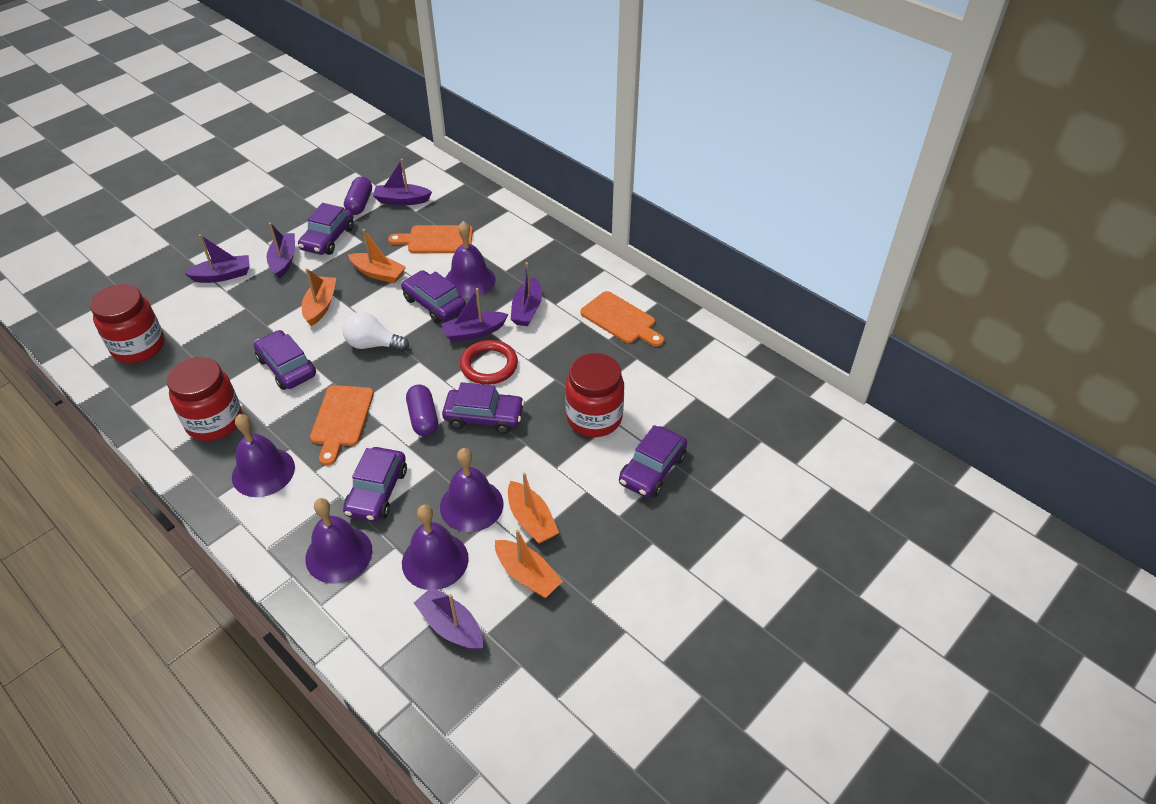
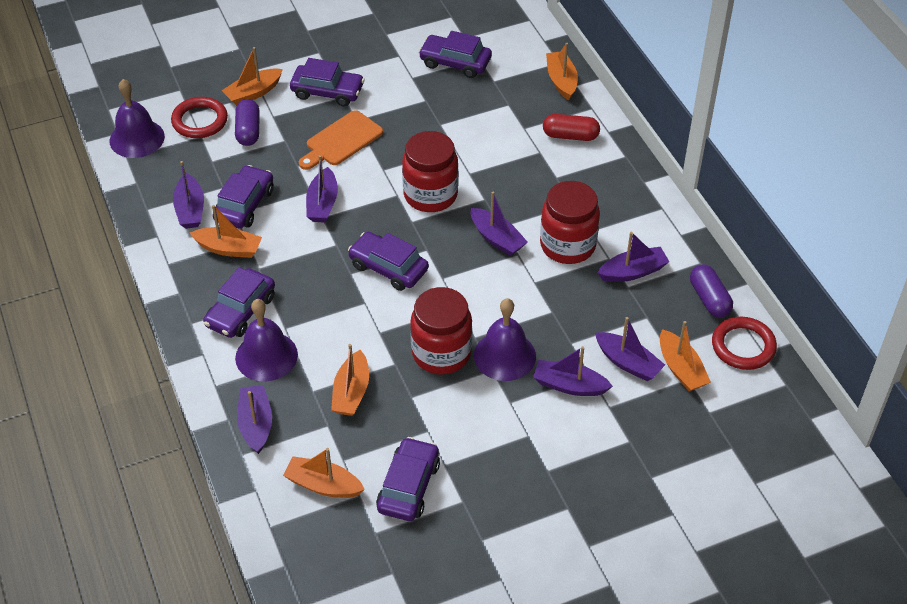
orange boat: [302,268,336,326] [348,229,406,283] [495,530,563,598] [508,473,559,544] = 4 -> [190,205,262,258] [222,47,283,106] [283,448,365,498] [331,344,369,416] [546,43,578,100] [660,321,711,392] = 6
orange cutting board: [310,385,374,466] [388,225,473,253] [581,291,664,347] = 3 -> [299,110,383,170] = 1
purple bell: [232,414,295,497] [305,498,372,584] [402,505,469,590] [440,448,503,532] [445,221,496,298] = 5 -> [110,79,165,158] [235,299,298,381] [474,298,536,381] = 3
purple boat: [184,234,250,283] [267,223,295,279] [373,159,432,205] [414,587,483,651] [441,288,509,342] [511,262,542,326] = 6 -> [173,161,204,229] [237,385,272,454] [306,155,338,223] [470,192,528,256] [533,346,613,396] [595,317,665,381] [597,232,670,282] = 7
red capsule: none = 0 -> [543,114,600,141] = 1
red ring: [460,340,518,385] = 1 -> [171,97,228,138] [712,317,777,370] = 2
white light bulb: [342,312,409,352] = 1 -> none = 0

